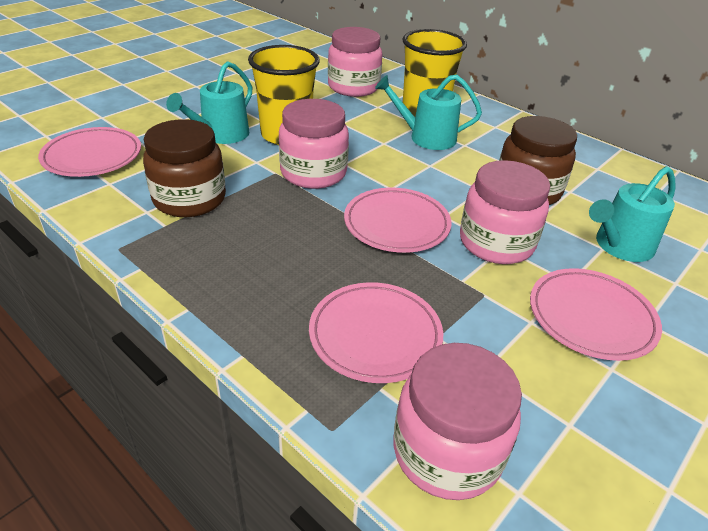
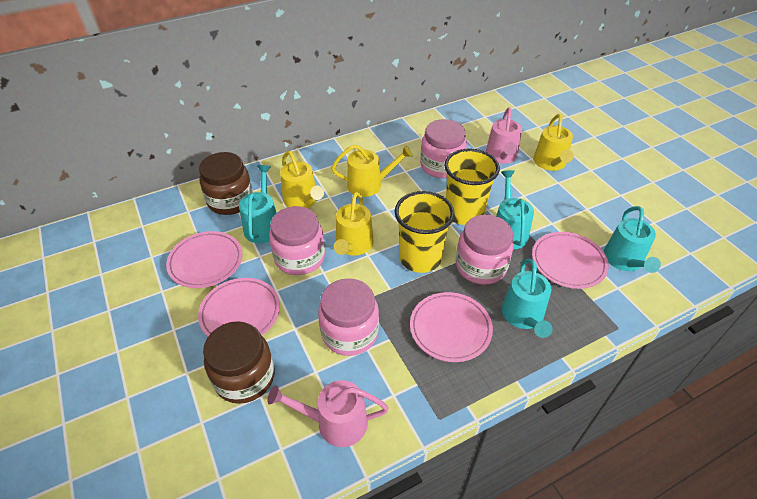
pink watering can: none = 0 -> [267,380,389,447] [486,107,522,164] = 2
turquoise watering can: [166,61,253,144] [375,75,482,150] [589,166,676,262] = 3 -> [239,165,277,243] [496,170,534,250] [502,259,553,338] [603,206,661,273] = 4
yellow watering can: none = 0 -> [280,151,324,208] [331,145,413,197] [334,192,374,256] [533,114,574,171] = 4

